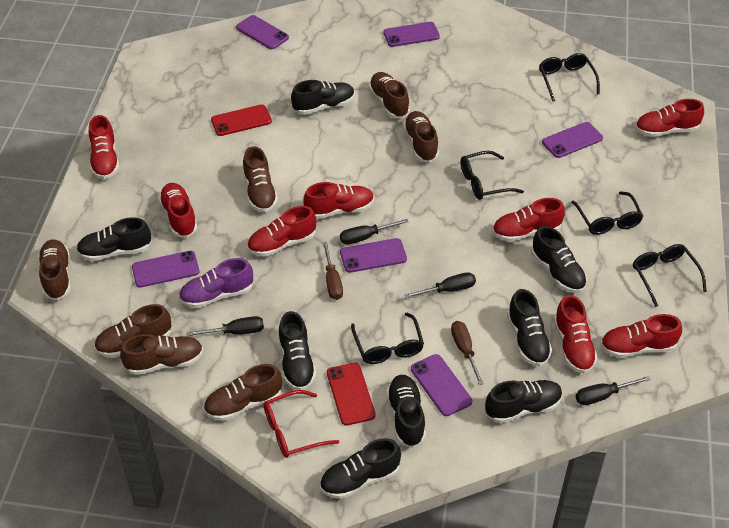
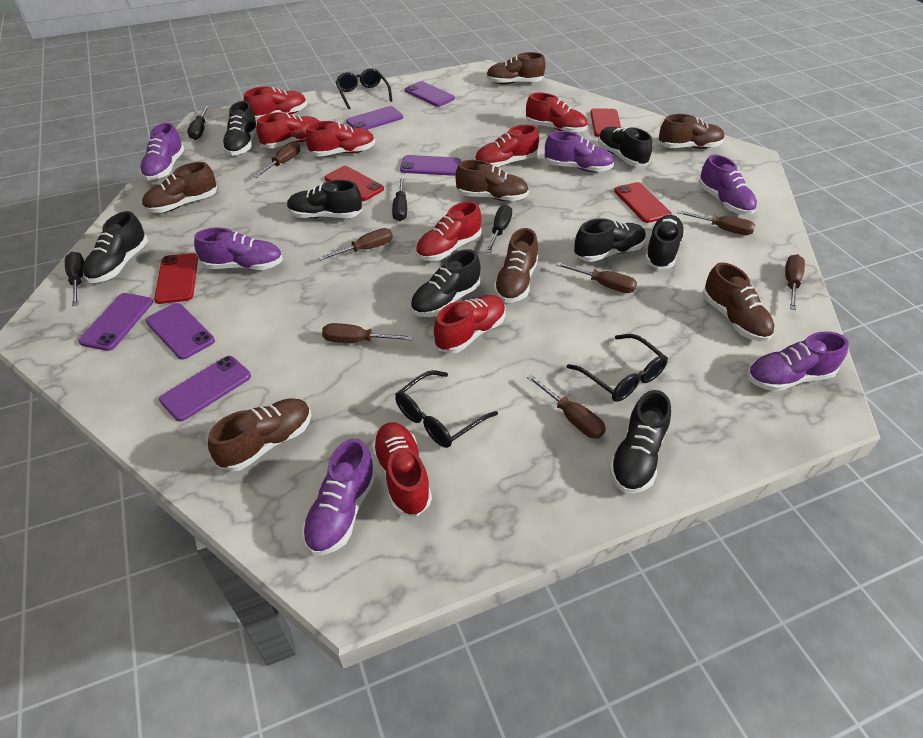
black glasses: [351,313,424,364] [461,151,524,200] [539,53,600,102] [571,191,643,235] [633,244,707,307] = 5 -> [336,68,392,109] [395,370,498,448] [567,334,668,402] = 3
brown screwdriver: [323,242,343,300] [451,321,484,385] = 2 -> [253,141,300,178] [319,228,393,260] [322,323,413,343] [527,374,606,439] [556,262,637,293] [677,210,755,235] [785,254,805,310] = 7
purple shoe: [179,258,253,308] = 1 -> [140,123,185,181] [194,227,283,270] [302,439,376,555] [544,131,614,172] [698,154,757,215] [747,331,849,391] = 6
red glasses: [264,390,339,458] = 1 -> none = 0
red phone: [211,104,272,136] [327,363,376,426] = 2 -> [154,253,198,304] [325,166,384,201] [590,108,621,137] [614,182,671,223] = 4

